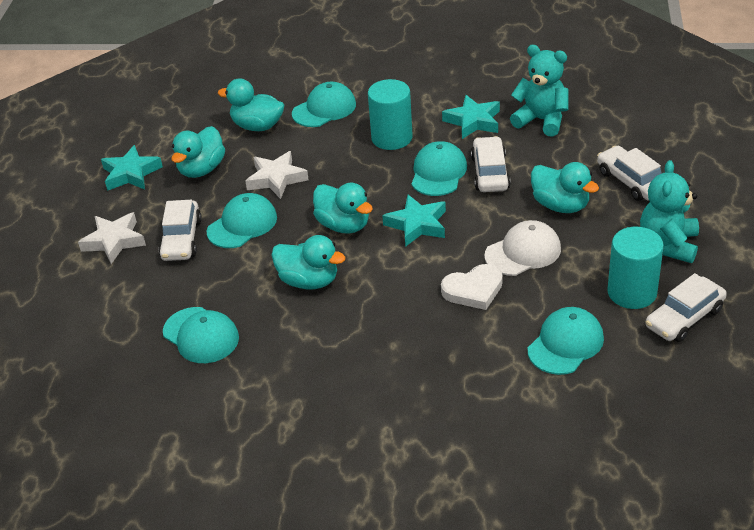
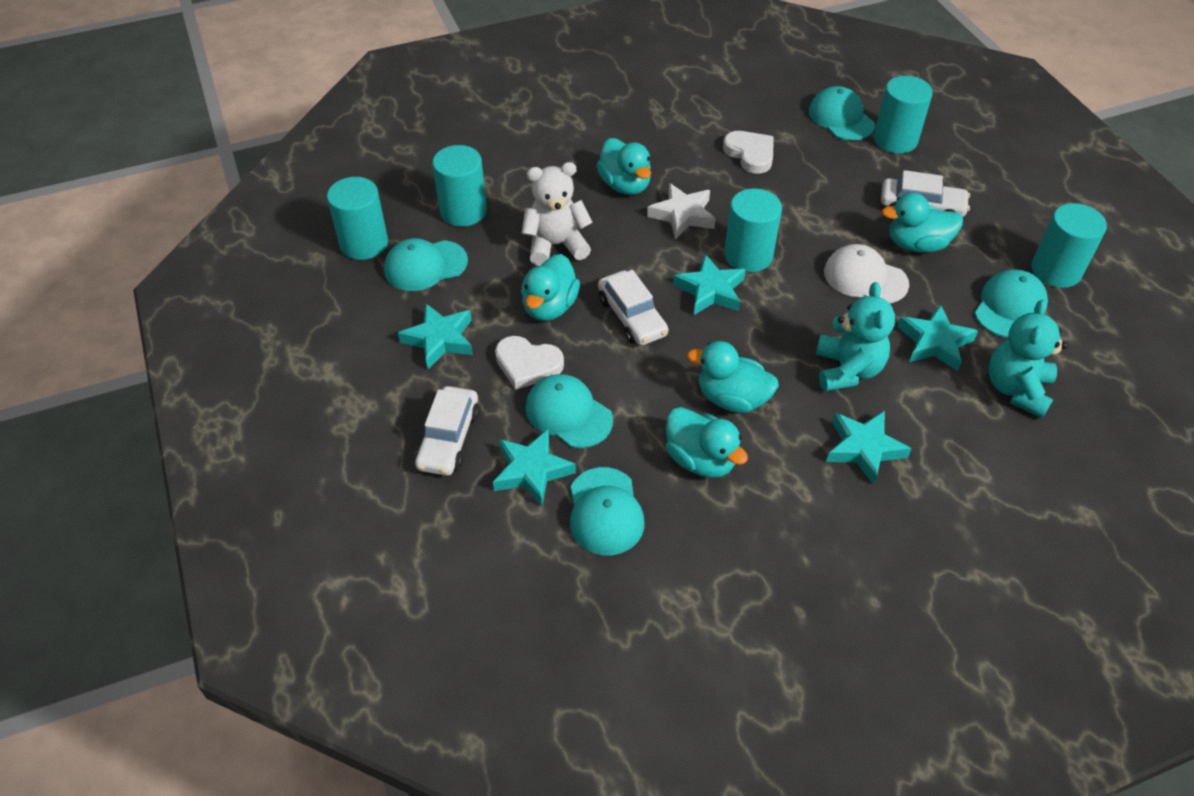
turquoise cylinder: [368,79,413,150] [607,227,664,309] = 2 -> [327,177,388,260] [432,145,487,227] [724,188,782,272] [874,76,933,153] [1031,203,1107,288] = 5
turquoise star: [101,145,163,191] [382,195,446,247] [442,95,500,139] = 3 -> [398,304,473,369] [493,429,576,507] [673,254,746,315] [826,411,912,485] [898,305,978,371] = 5
white car: [158,200,202,261] [471,136,511,192] [597,146,662,201] [645,273,727,342] = 4 -> [415,386,480,476] [598,270,668,346] [881,170,970,217] = 3
white heart: [441,264,503,310] = 1 -> [495,336,564,390] [723,131,774,174] = 2
white star: [78,212,146,264] [245,151,309,199] = 2 -> [647,183,715,239] = 1
white teddy bear: none = 0 -> [521,162,593,266] = 1

